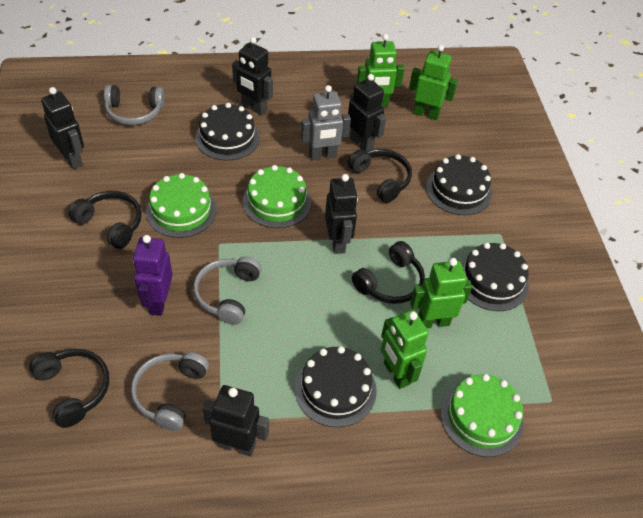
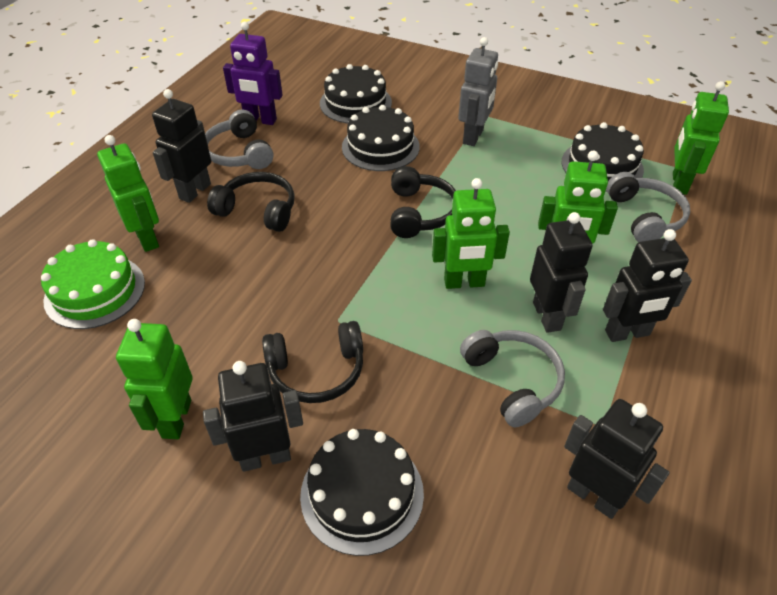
black headphones: [29,349,109,428] [68,191,142,249] [348,149,412,203] [352,241,425,304] = 4 -> [207,172,295,232] [262,321,363,403] [390,166,456,238] = 3
green cake: [146,173,217,238] [242,165,311,228] [441,374,524,457] = 3 -> [41,239,145,329] = 1
green robot: [357,34,404,107] [381,310,429,389] [409,45,458,120] [410,258,472,328] = 4 -> [97,135,159,252] [116,319,193,439] [432,178,510,289] [538,150,618,244] [673,81,729,195] = 5

